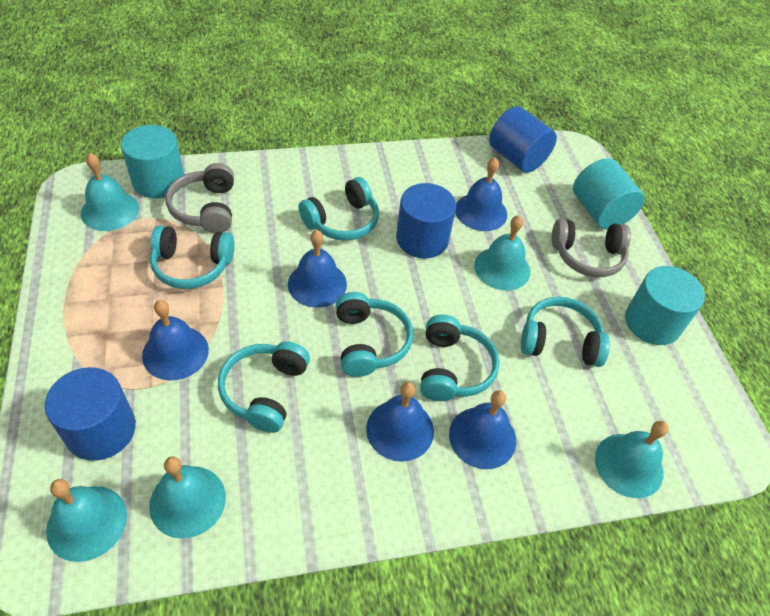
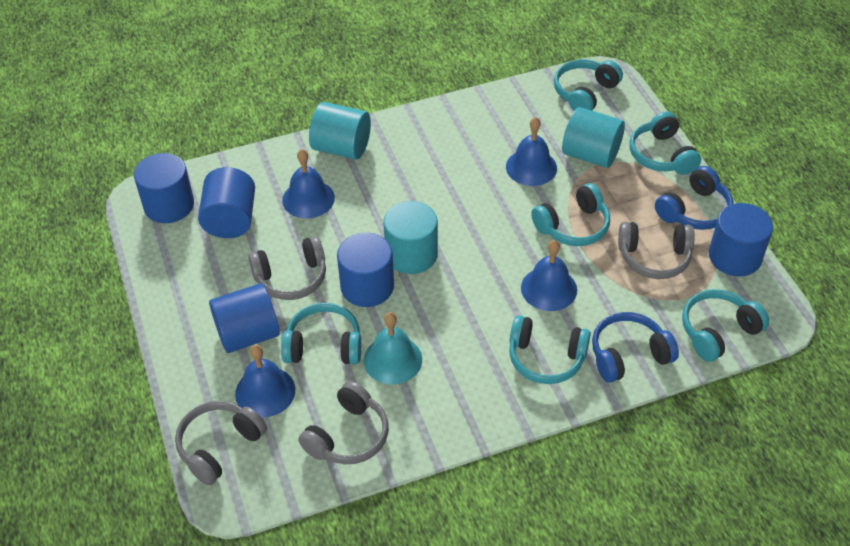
blue bell: [142,300,209,381] [288,230,347,308] [366,382,434,462] [449,390,516,469] [455,157,507,231] = 5 -> [235,345,295,417] [282,149,335,218] [506,117,557,186] [521,240,577,311] = 4
blue cylinder: [44,367,136,461] [396,183,456,258] [489,106,557,173] = 3 -> [134,153,194,223] [198,167,255,238] [209,283,280,353] [337,233,394,307] [709,203,773,276] = 5
blue headphones: none = 0 -> [592,312,679,383] [655,166,733,230] = 2
grey headphones: [165,163,234,233] [552,219,631,277] = 2 -> [175,401,267,486] [248,236,326,300] [298,381,389,464] [618,222,695,279] = 4
turquoise bell: [46,479,127,562] [81,153,139,231] [149,456,226,539] [474,215,530,290] [595,421,669,498] = 5 -> [363,312,422,385] = 1

